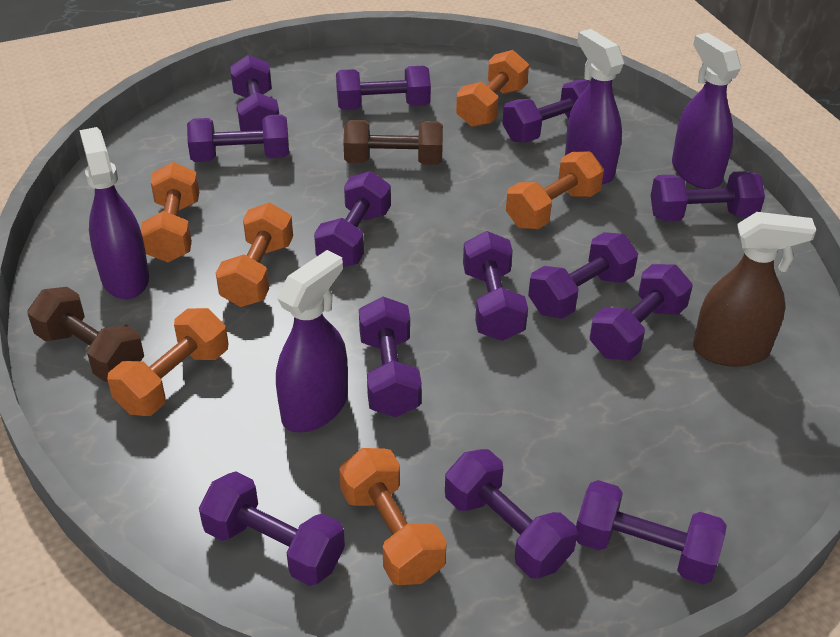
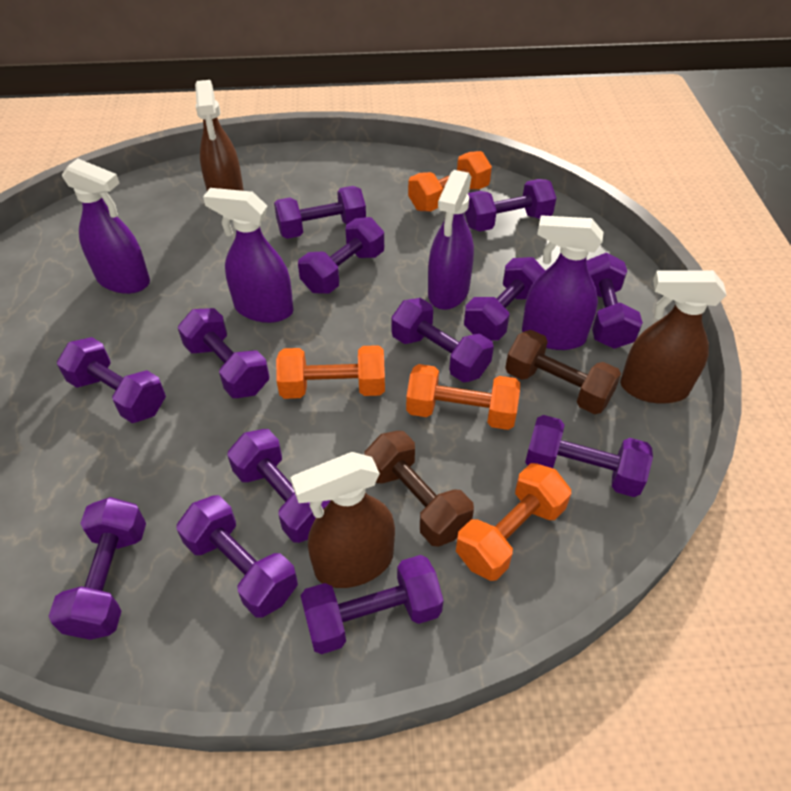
brown spray bottle: [693,212,816,367] = 1 -> [195,80,244,191] [291,452,395,588] [620,270,726,404] = 3
orange dumbbell: [107,308,228,416] [141,162,199,262] [216,203,293,307] [339,448,447,585] [456,50,529,127] [506,151,604,229] = 6 -> [276,345,385,399] [406,364,520,430] [408,151,492,212] [456,463,571,581] = 4

